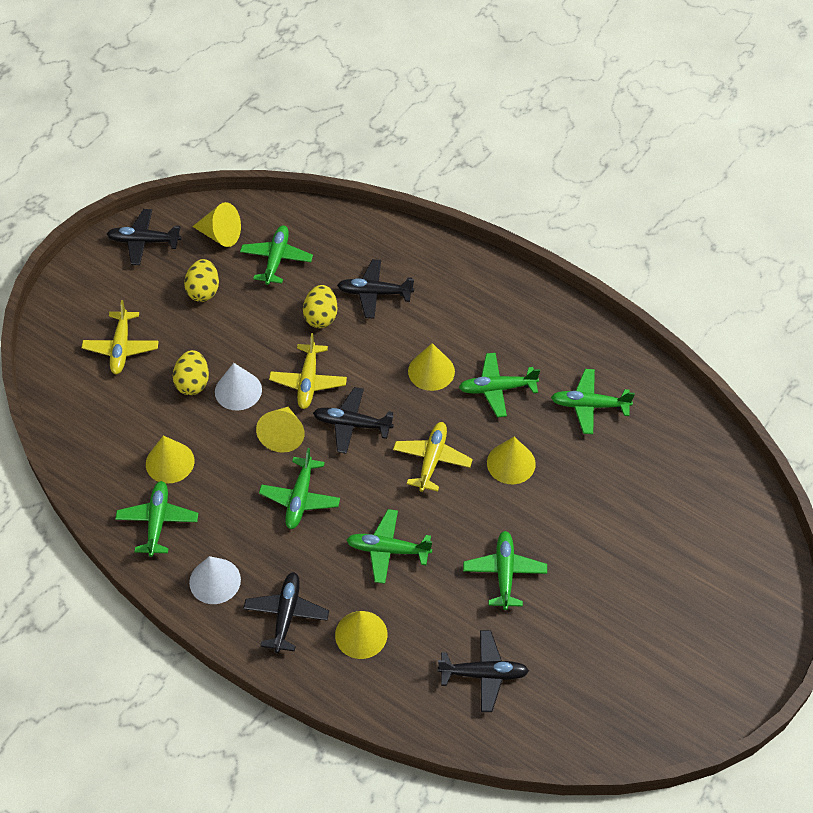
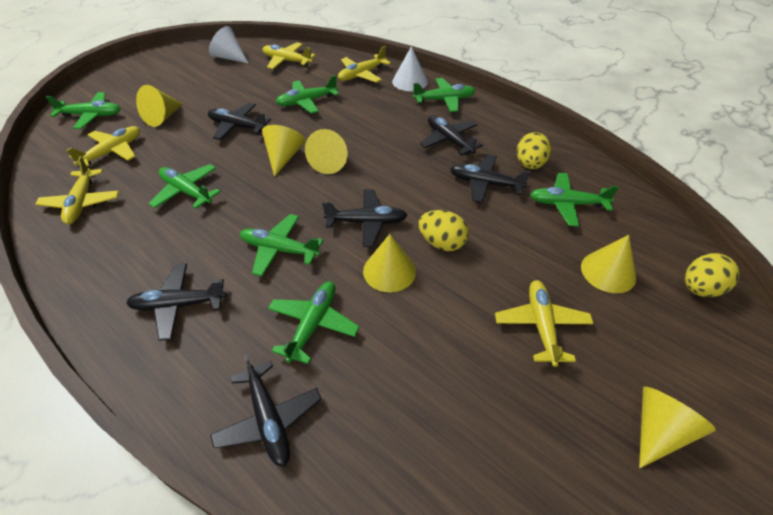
black plane: [107,209,182,265] [243,572,329,653] [313,387,394,454] [337,259,414,319] [438,630,529,712] = 5 -> [126,263,226,341] [208,103,271,140] [210,354,322,467] [322,189,408,247] [420,115,483,156] [450,154,531,203] = 6
yellow plane: [82,300,159,374] [269,333,347,409] [393,422,473,492] = 3 -> [36,156,119,224] [66,126,140,167] [262,42,316,69] [338,46,391,83] [495,280,594,367] = 5

